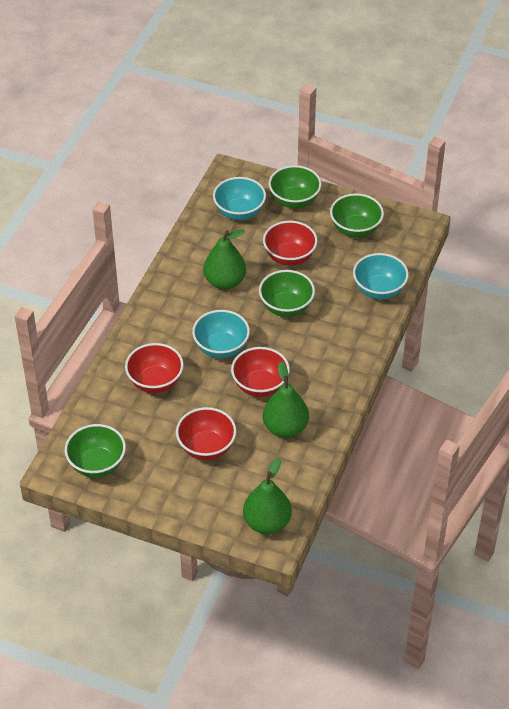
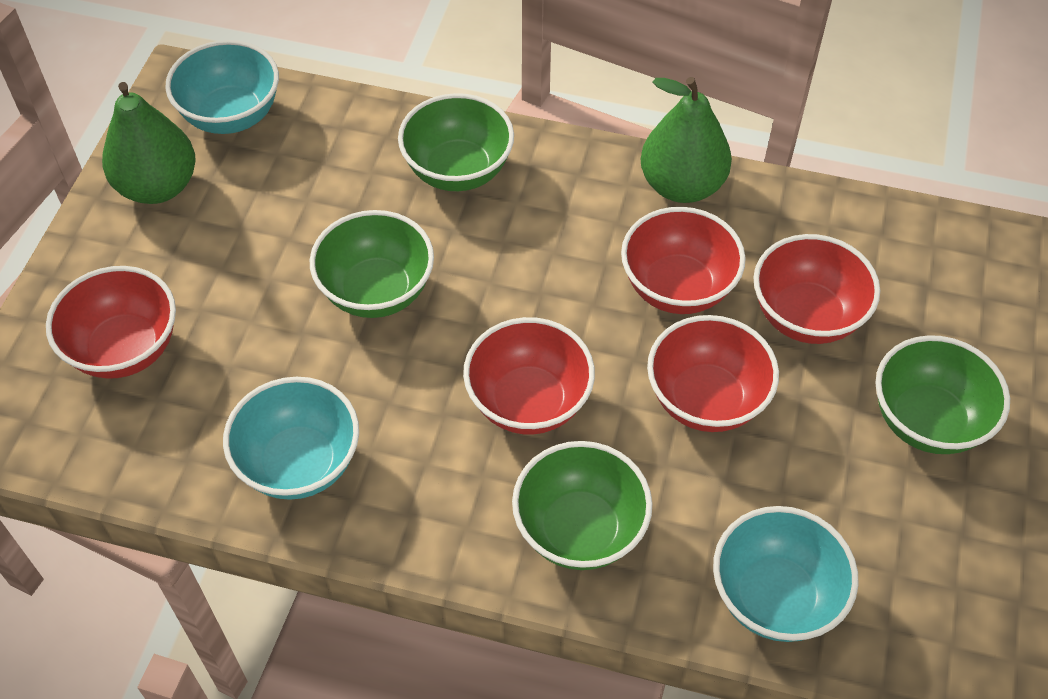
green pear: [203,230,246,290] [243,458,292,534] [263,362,309,438] = 3 -> [102,82,196,204] [641,77,732,203] = 2
red bowl: [125,343,184,393] [176,407,237,460] [231,347,290,397] [263,221,318,266] = 4 -> [46,266,176,379] [463,317,595,435] [621,207,746,314] [647,315,779,432] [753,234,880,344] = 5

